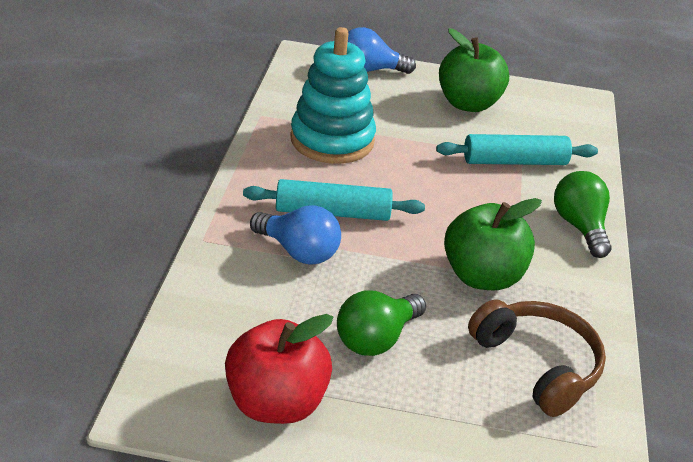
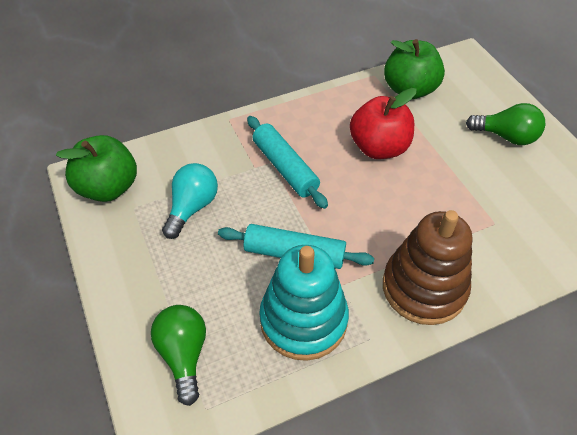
blue light bulb: [250,205,341,264] [348,27,416,74] = 2 -> none = 0
brown headphones: [468,300,606,417] = 1 -> none = 0
brown stacking toy: none = 0 -> [383,210,472,325] = 1
turquoise light bulb: none = 0 -> [162,163,218,239] = 1

